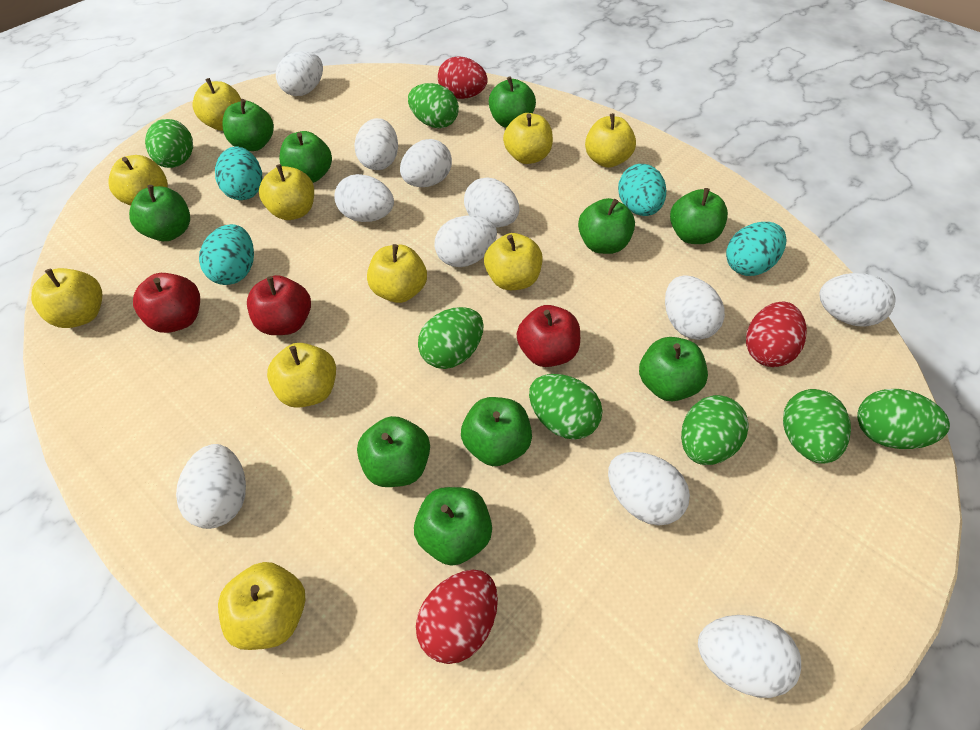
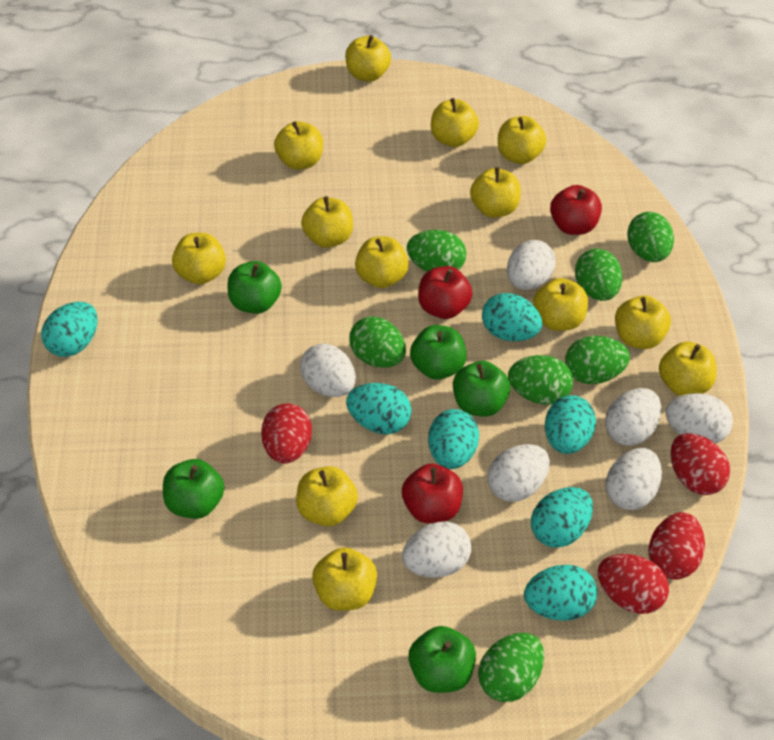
green apple: [129,185,190,241] [223,99,274,151] [279,131,332,183] [357,416,430,487] [414,487,492,566] [461,397,532,466] [489,76,536,128] [578,198,635,254] [639,337,708,401] [670,188,728,244] = 10 -> [163,459,224,519] [227,261,282,314] [408,626,476,693] [410,325,467,380] [453,361,510,416] = 5
red egg: [416,570,498,664] [438,56,488,99] [746,301,807,367] = 3 -> [261,403,312,464] [598,554,669,614] [648,512,705,580] [671,433,730,495] = 4
turquoise egg: [199,224,254,285] [215,147,263,200] [618,164,666,216] [726,222,787,276] = 4 -> [41,302,98,357] [346,383,412,434] [428,409,479,469] [482,293,542,341] [524,565,597,621] [531,487,593,548] [545,395,596,454] = 7
white egg: [176,444,246,529] [276,51,323,96] [334,174,394,222] [354,118,398,170] [400,139,452,187] [434,216,497,267] [464,177,519,227] [608,452,690,526] [665,275,725,340] [698,615,801,698] [819,273,896,326] = 11 -> [300,344,356,397] [402,521,471,578] [487,444,550,502] [507,240,556,290] [605,388,661,446] [606,448,662,510] [665,393,733,443] = 7
yellow apple: [31,268,102,328] [108,155,168,206] [192,78,241,131] [218,562,305,650] [259,164,314,220] [267,343,336,408] [367,244,427,303] [484,233,542,290] [503,113,553,164] [585,113,636,168] = 10 -> [172,233,226,284] [274,121,323,170] [296,466,358,527] [301,196,353,248] [312,547,377,611] [345,35,391,82] [355,237,409,288] [431,98,479,147] [470,167,521,218] [498,116,546,164] [533,278,588,331] [615,295,671,349] [659,342,716,396] = 13

